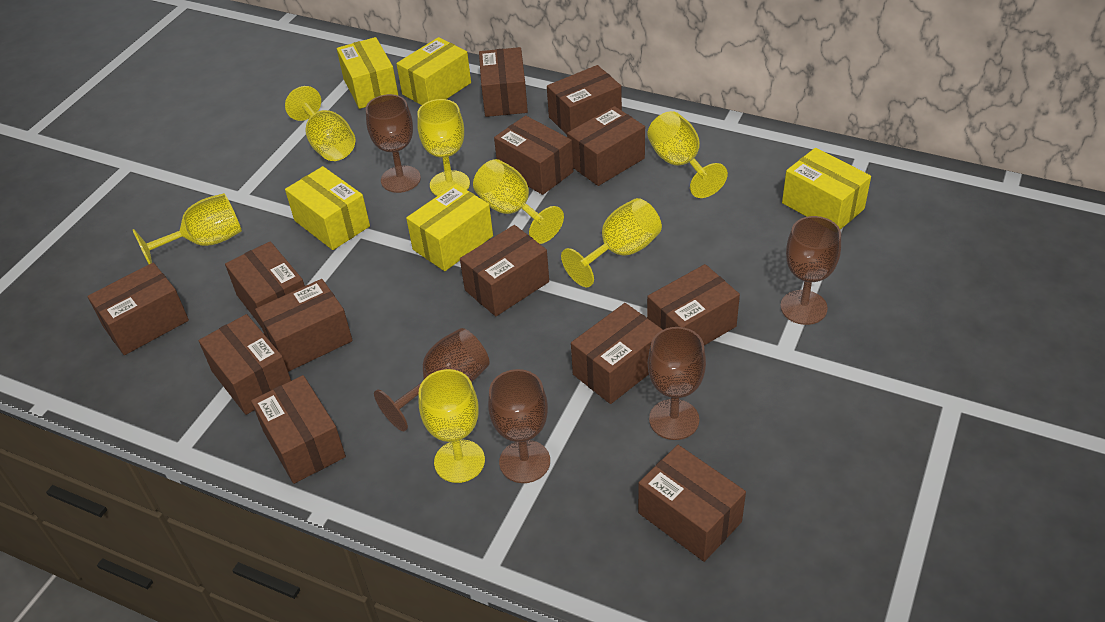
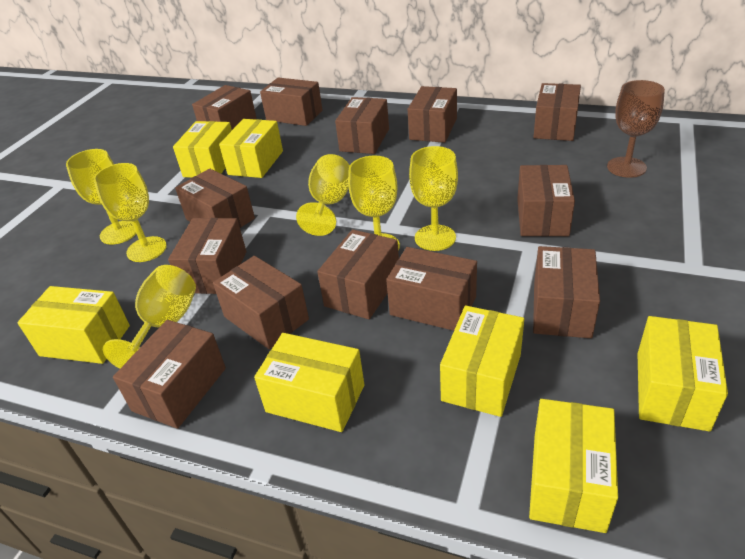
brown goblet: [366,94,421,193] [374,328,489,431] [488,369,550,483] [648,327,706,440] [780,216,841,325] = 5 -> [607,80,665,178] = 1
yellow box: [285,166,370,250] [337,37,399,109] [396,37,471,105] [406,184,493,271] [782,148,871,230] = 5 -> [17,286,130,364] [173,121,232,178] [219,119,283,178] [254,333,364,432] [440,306,524,417] [529,399,618,533] [638,316,728,432] = 7
yellow goblet: [133,193,242,264] [285,86,355,161] [417,99,470,196] [419,369,485,483] [473,159,564,244] [561,198,662,287] [647,111,728,198] = 7 -> [66,149,136,245] [94,163,167,262] [103,265,196,369] [296,154,350,236] [348,156,400,251] [409,146,458,251] = 6

